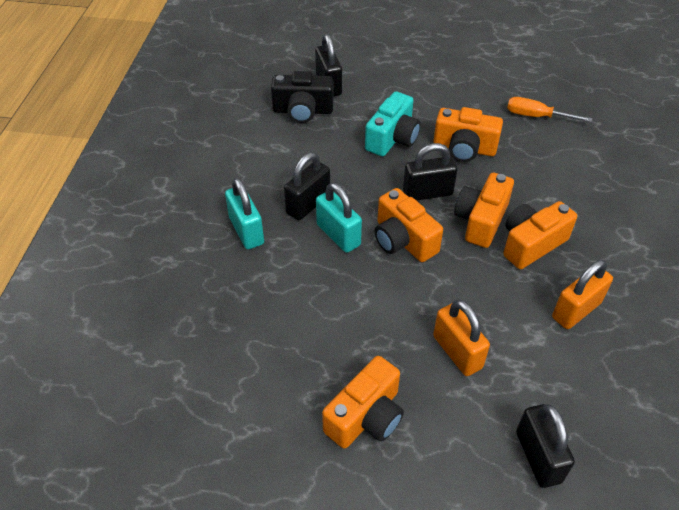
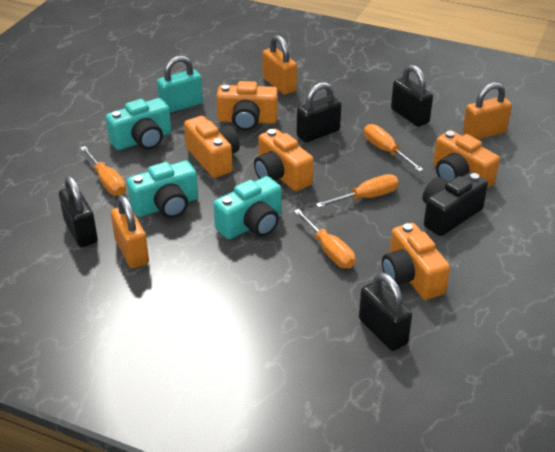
orange padlock: [433,300,490,376] [552,260,613,329] = 2 -> [111,195,149,268] [262,35,297,95] [462,82,512,139] = 3
orange screwdriver: [507,97,593,122] = 1 -> [80,146,126,196] [294,209,355,268] [316,174,399,208] [364,124,424,172] = 4
turquoise camera: [365,91,421,156] = 1 -> [106,98,171,150] [127,160,198,218] [214,176,282,239] = 3
turquoise padlock: [225,178,264,249] [316,183,362,253] = 2 -> [157,56,203,113] = 1

